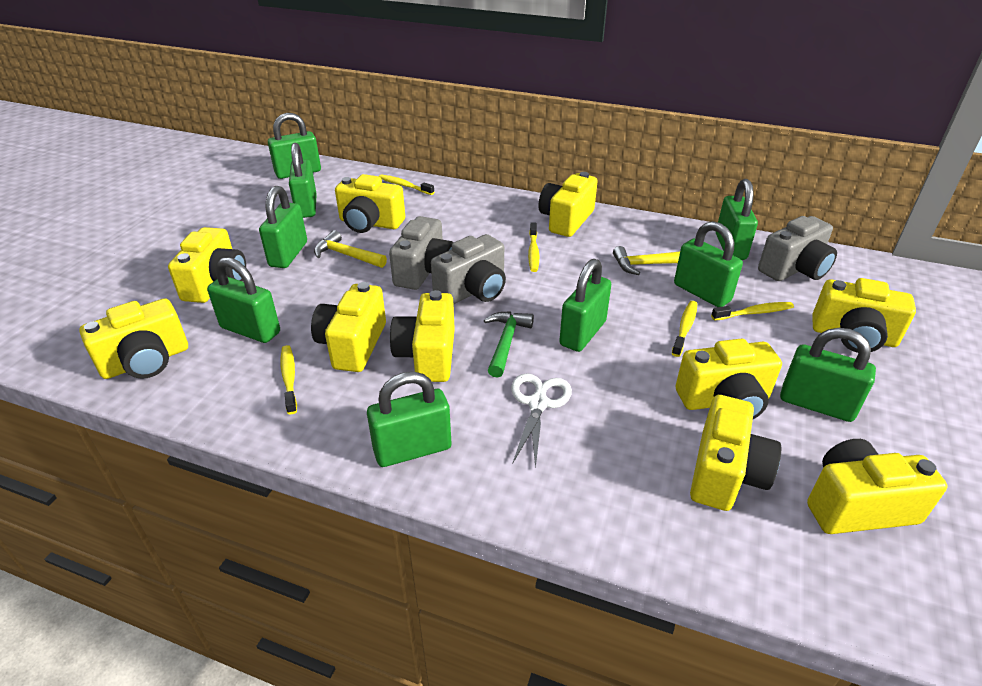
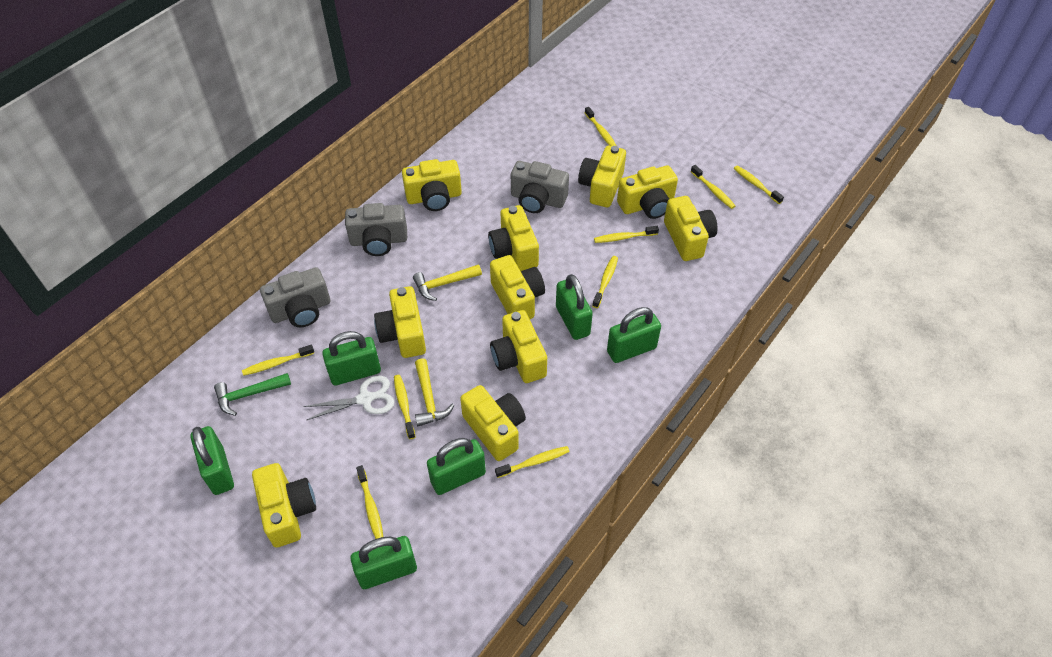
green padlock: [207,257,280,343] [259,186,307,268] [268,113,321,179] [289,143,317,218] [367,372,452,467] [559,259,611,352] [674,221,743,307] [716,179,758,260] [780,328,876,422] = 9 -> [190,426,234,495] [322,331,381,385] [351,536,417,589] [427,438,486,495] [556,274,593,340] [607,307,661,363] = 6
yellow toothbrush: [281,345,297,414] [379,174,434,195] [528,222,539,272] [672,301,697,357] [711,302,794,321] = 5 -> [242,345,314,376] [356,465,383,539] [394,375,415,439] [495,446,570,478] [585,107,617,146] [592,256,618,308] [594,226,659,243] [690,165,735,209] [734,166,784,204] = 9

